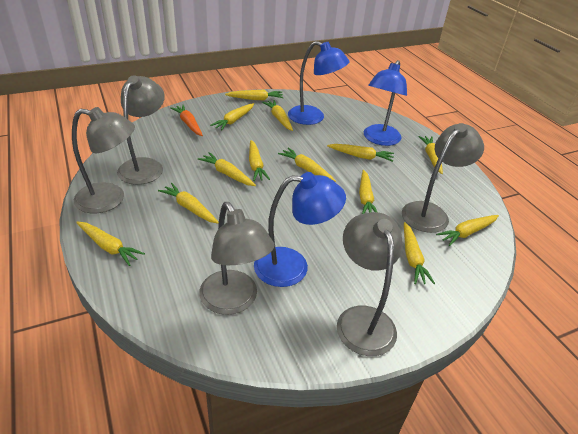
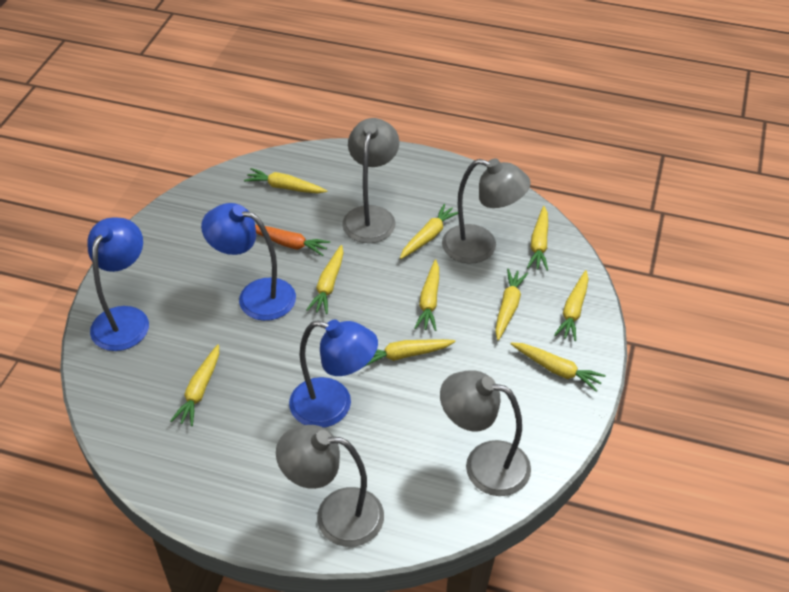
grey lamp: [72,107,135,213] [117,75,165,185] [199,202,274,315] [337,212,402,356] [402,123,484,233] = 5 -> [276,425,384,547] [342,118,399,243] [440,370,531,496] [442,158,531,263] = 4
yellow carrot: [76,222,145,266] [158,183,219,223] [198,152,256,186] [210,103,254,131] [225,90,284,100] [249,140,270,181] [262,100,293,131] [278,147,336,182] [327,144,394,162] [359,170,377,214] [404,222,435,284] [418,136,443,174] [436,215,499,246] = 13 -> [170,344,219,426] [244,168,327,193] [307,245,344,314] [364,339,456,367] [400,204,458,259] [414,259,439,331] [495,269,528,340] [511,343,606,392] [527,206,548,271] [554,270,589,341] = 10

